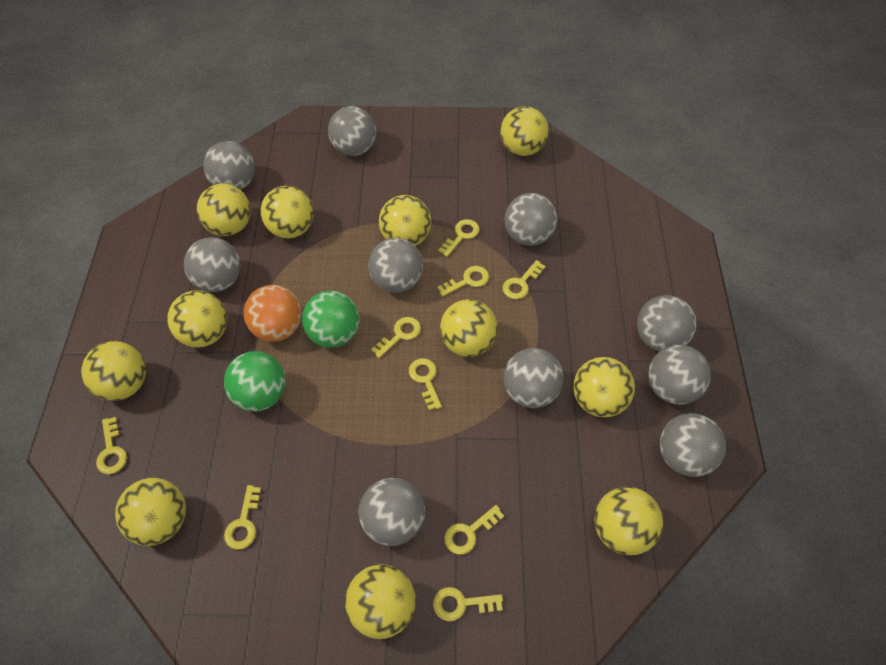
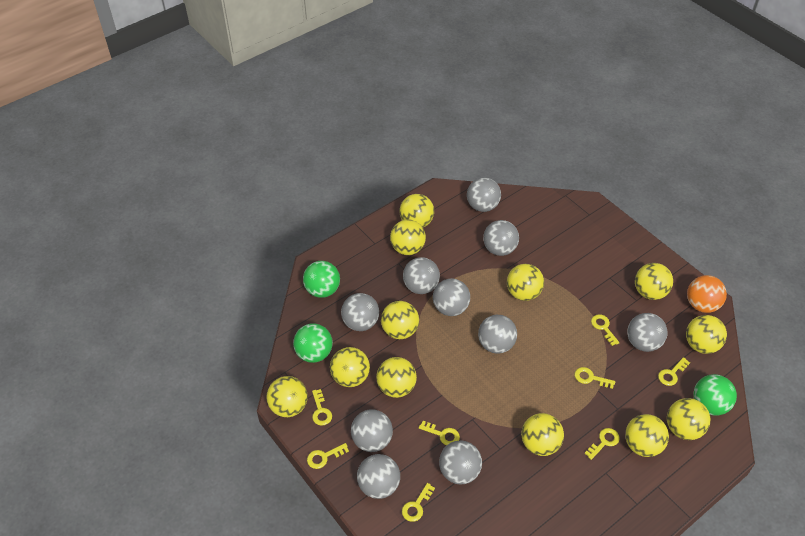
green ball: [224,351,286,411] [302,290,360,348] = 2 -> [293,323,333,363] [303,261,340,298] [694,374,737,416] = 3
yellow ball: [81,341,146,401] [115,478,186,546] [167,290,227,348] [197,183,251,236] [261,186,314,238] [345,564,416,639] [379,195,431,246] [440,299,498,357] [500,106,549,156] [573,357,635,417] [594,487,663,555] = 11 -> [267,376,308,417] [330,347,370,387] [376,357,417,398] [381,301,419,339] [390,219,426,255] [400,194,434,227] [507,264,544,301] [521,413,564,456] [625,414,669,457] [635,263,673,300] [667,398,710,440] [686,315,727,354] = 12
yellow key: [96,417,127,474] [224,485,261,550] [371,317,421,358] [409,358,442,410] [433,587,503,621] [437,266,489,297] [438,219,480,257] [444,505,504,555] [502,260,545,299] = 9 -> [307,443,349,469] [312,389,332,426] [402,483,435,522] [419,421,460,445] [575,367,615,389] [585,428,620,460] [591,314,620,346] [658,357,690,386] = 8

